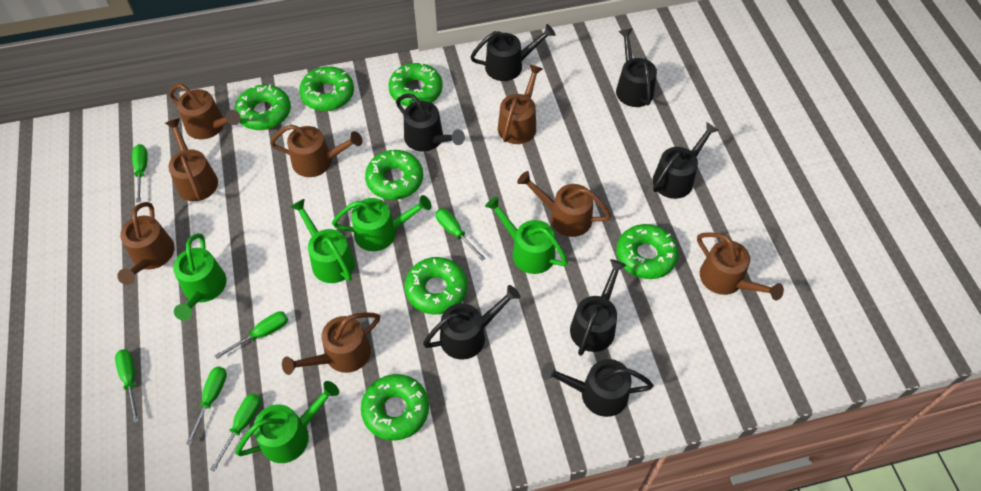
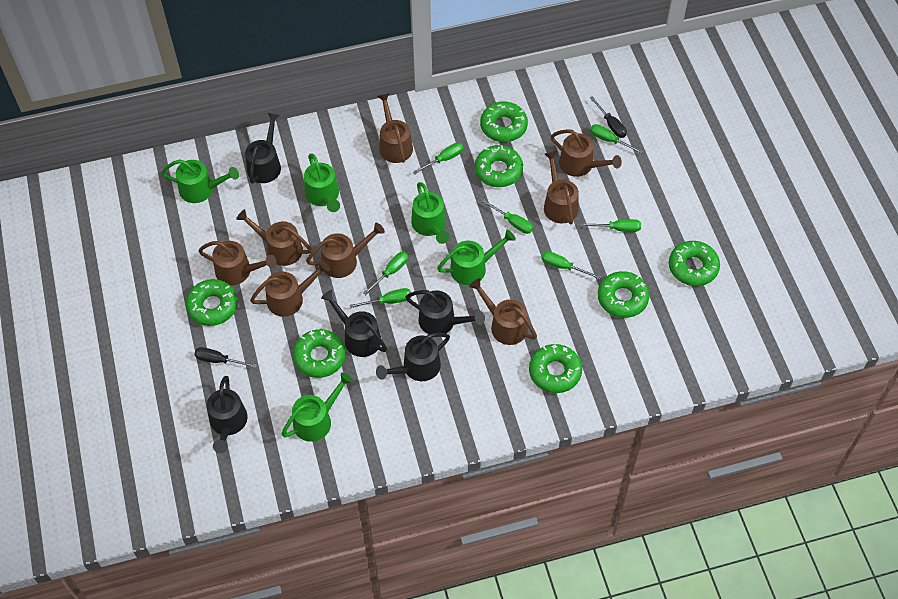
black screwdriver: none = 0 -> [194,347,257,368] [590,96,627,138] = 2
black watering can: [396,93,465,151] [423,285,520,360] [470,24,556,81] [541,359,653,417] [570,259,627,356] [616,29,657,107] [653,122,719,199] = 7 -> [207,376,248,453] [245,113,281,184] [321,290,387,357] [376,333,450,381] [406,290,485,334] = 5
green screwdriver: [115,349,139,423] [132,144,148,203] [186,367,227,445] [210,393,261,471] [214,311,288,359] [436,208,486,261] = 6 -> [350,288,412,308] [363,252,408,295] [413,143,463,175] [481,199,533,234] [542,251,600,279] [580,219,641,232] [590,124,643,154] = 7

